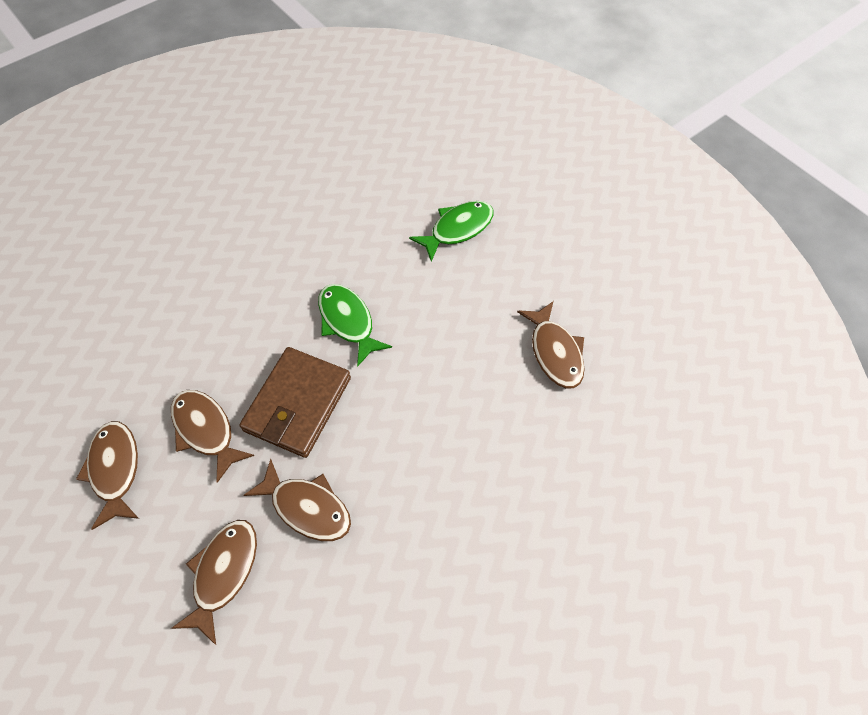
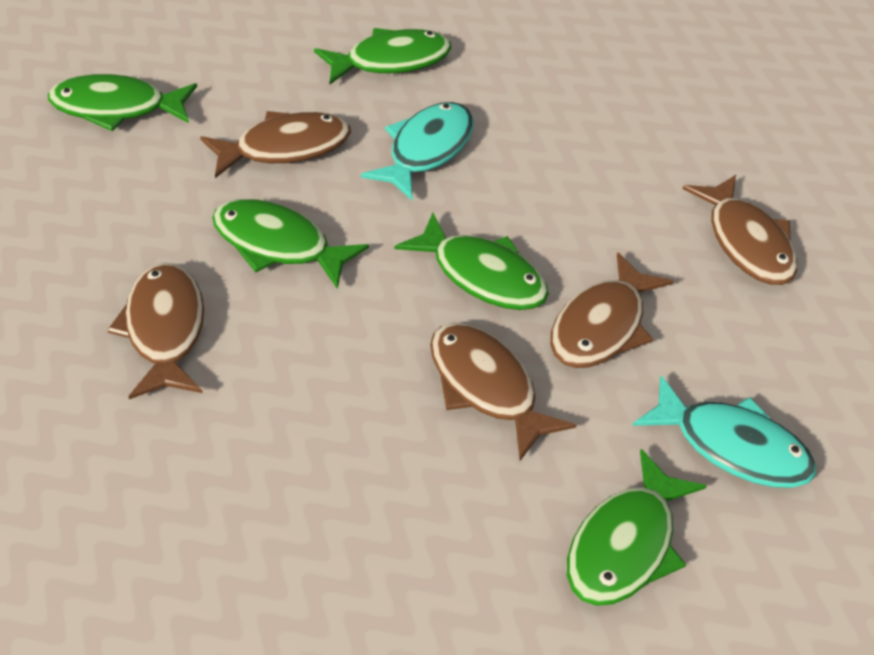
brown wallet: [240,347,351,458] = 1 -> none = 0
green fish: [318,284,392,367] [409,201,494,262] = 2 -> [48,74,197,131] [212,199,369,289] [314,28,452,84] [395,213,549,310] [567,449,706,606] = 5
turquoise fish: none = 0 -> [361,102,473,200] [632,375,816,488] = 2

